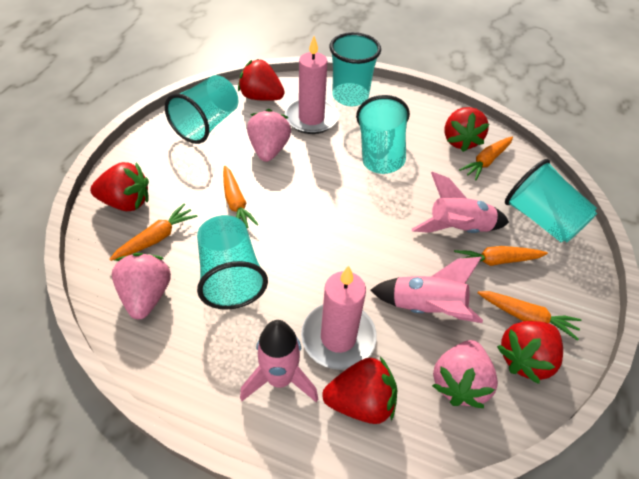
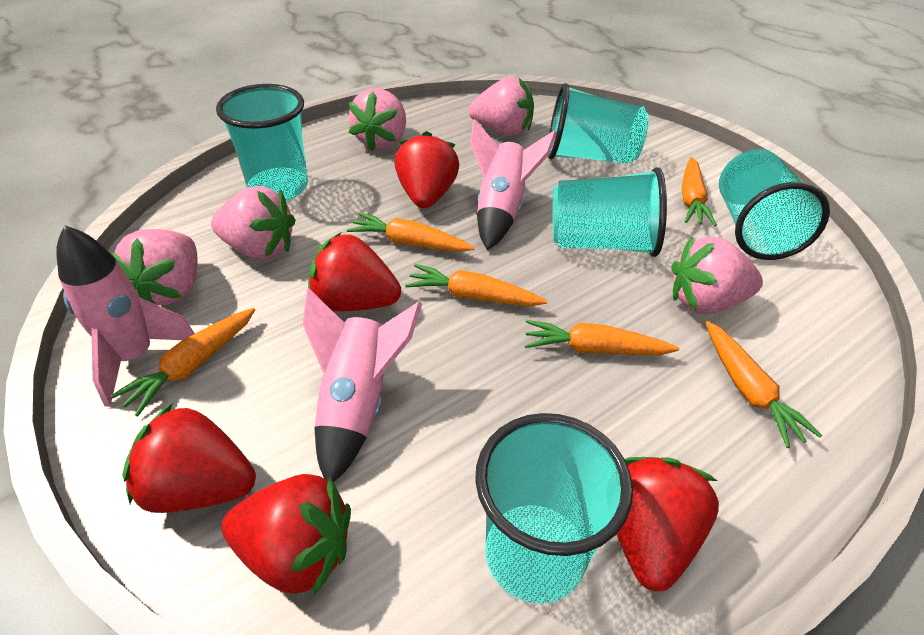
orange carrot: [109,204,197,261] [223,166,259,228] [454,246,548,266] [459,137,513,181] [478,291,581,341] = 5 -> [111,308,255,417] [347,212,475,252] [405,264,547,306] [525,320,679,355] [682,157,717,226] [706,321,823,448] = 6
pink candle: [285,36,339,134] [301,265,377,370] = 2 -> none = 0
pink strawberry: [112,253,171,319] [247,109,291,162] [432,340,498,408] = 3 -> [111,229,197,305] [211,186,296,260] [349,88,406,151] [469,76,534,136] [672,236,763,314] = 5

